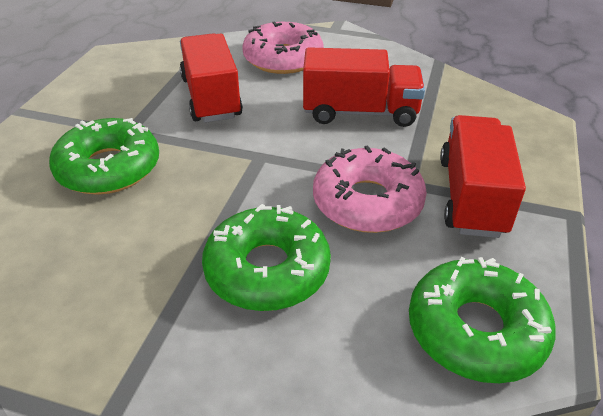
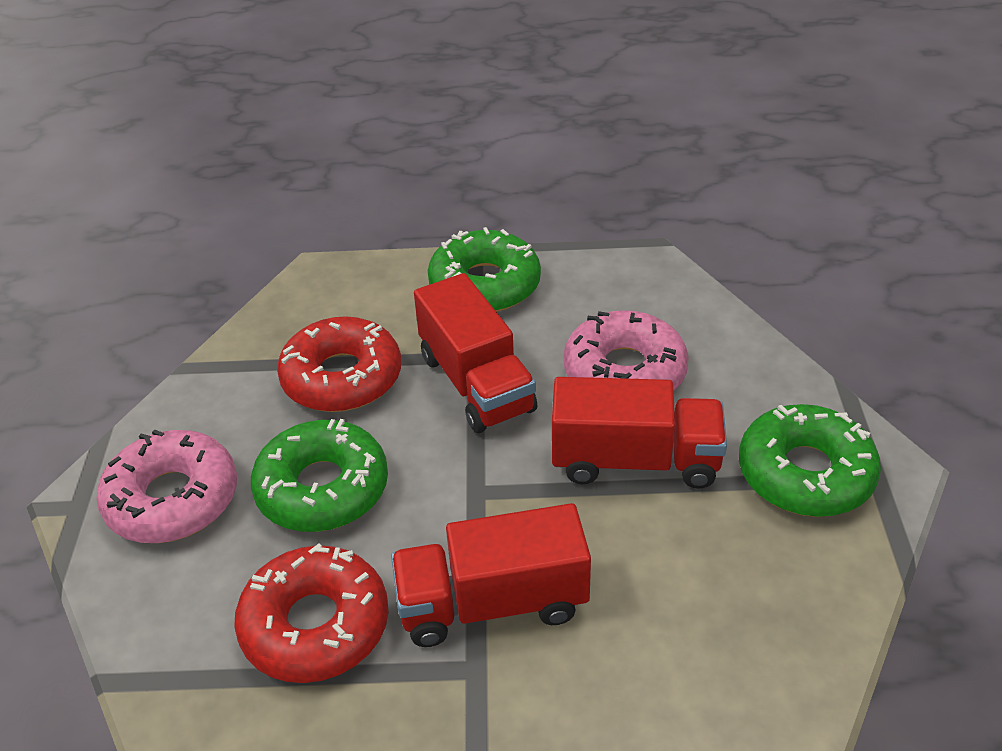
red donut: none = 0 -> [234,543,388,683] [277,316,401,412] = 2

